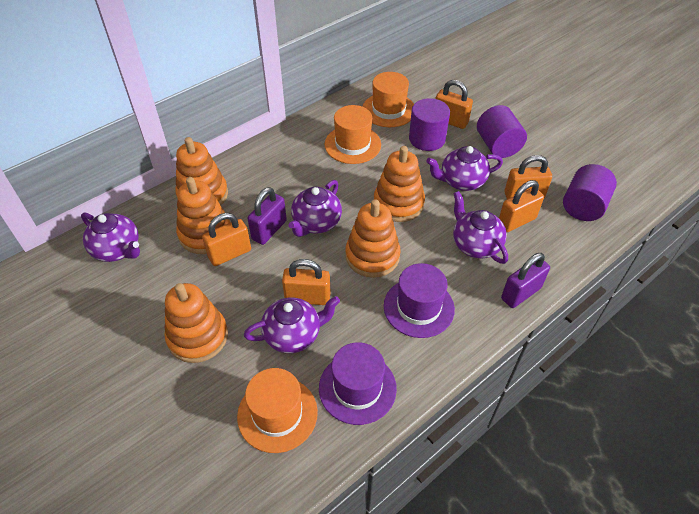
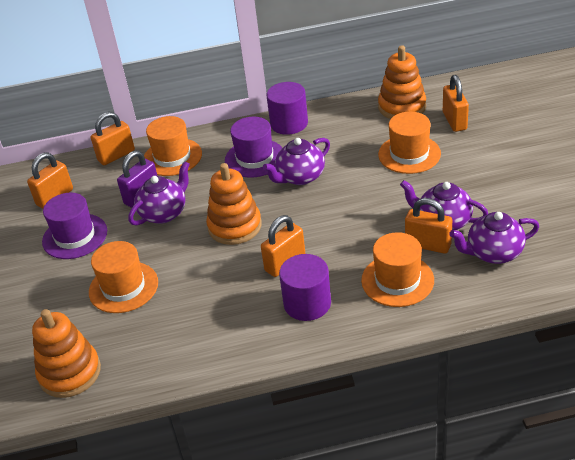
orange hat: [237,368,318,453] [325,105,381,164] [363,72,414,127] = 3 -> [89,241,158,313] [144,116,202,176] [361,232,434,307] [378,112,441,174] = 4
orange stacking toy: [164,283,228,363] [175,137,228,206] [176,177,230,254] [345,199,401,278] [374,146,425,222] = 5 -> [32,309,101,398] [206,163,262,245] [378,45,426,119] = 3
purple cylinder: [409,98,450,151] [477,105,527,158] [563,164,617,221] = 3 -> [266,82,308,135] [279,254,331,321] = 2
purple padlock: [248,187,287,245] [501,253,550,308] = 2 -> [117,151,157,208] = 1
purple teapot: [81,213,140,262] [244,296,340,353] [289,180,342,237] [426,146,503,191] [453,191,508,264] = 5 -> [128,161,190,226] [263,138,330,185] [400,180,488,230] [449,212,539,264] = 4

